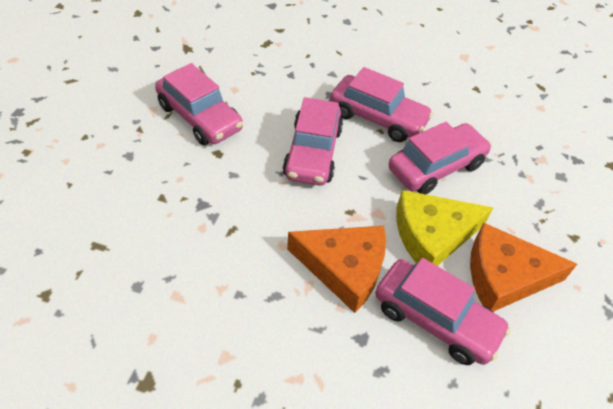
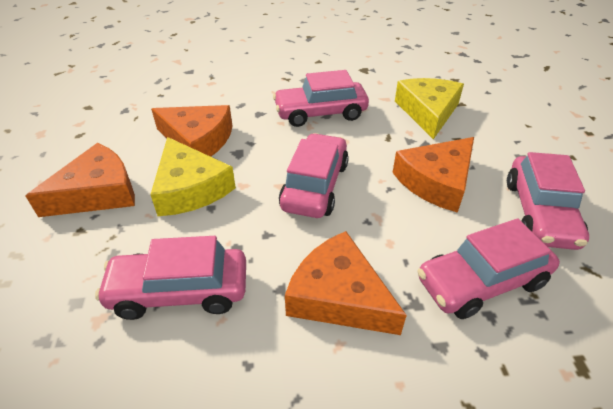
orange cheese: [287,226,386,313] [470,223,577,312] = 2 -> [25,143,135,217] [151,105,232,157] [285,231,407,335] [392,137,474,213] = 4
yellow cheese: [396,190,493,266] = 1 -> [150,137,236,216] [395,78,464,139] = 2

